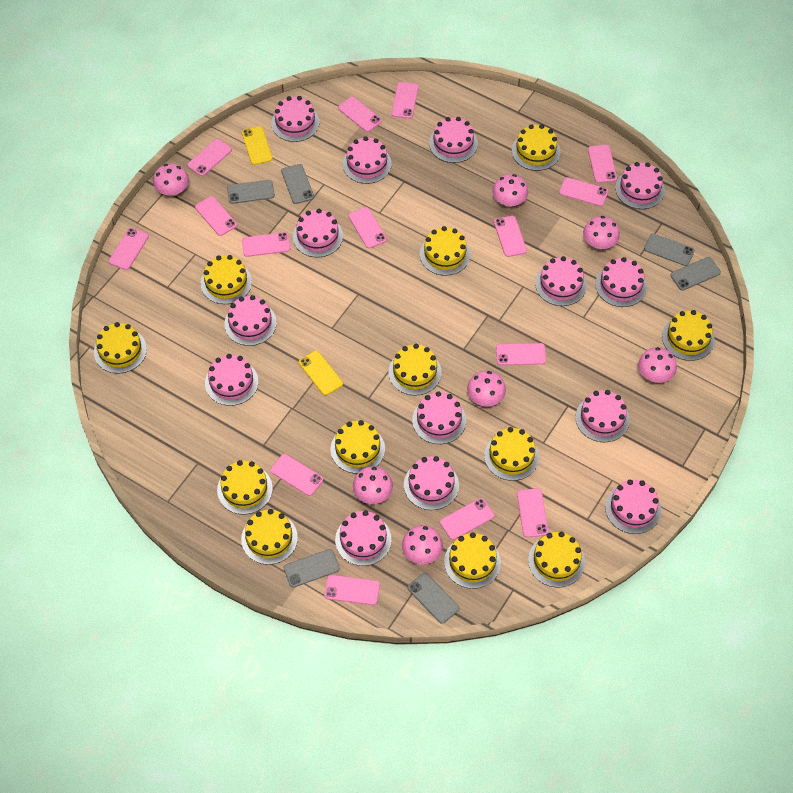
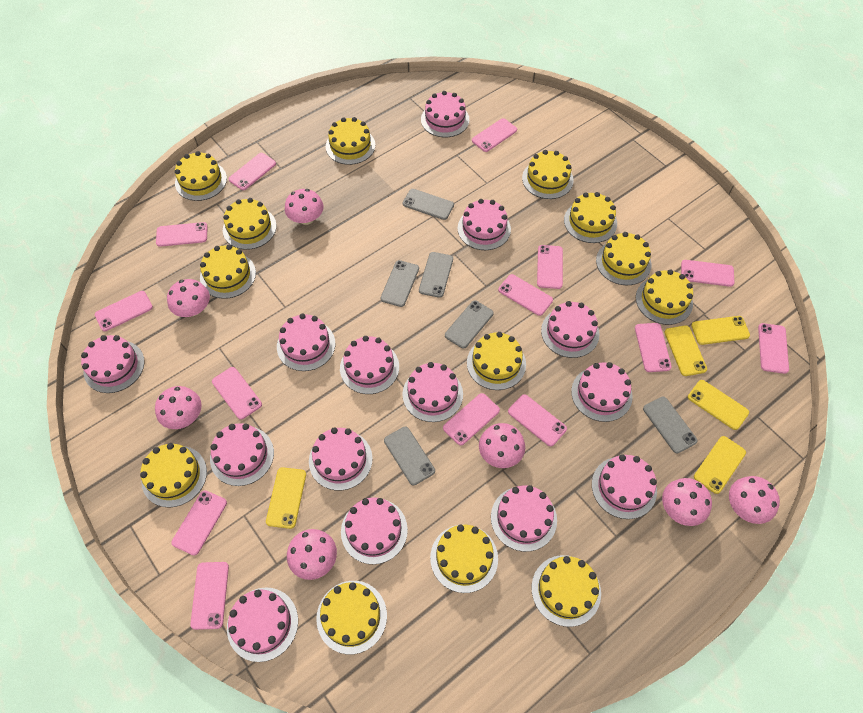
pink phone: [109,228,149,270] [187,139,232,176] [195,196,237,236] [242,232,290,257] [270,454,323,496] [324,575,380,605] [338,97,382,132] [349,207,387,249] [391,82,419,119] [440,498,494,540] [494,216,527,257] [496,343,546,365] [517,488,548,538] [559,177,608,206] [588,145,617,183] = 15 -> [95,291,153,331] [156,222,208,247] [171,490,227,555] [190,562,229,630] [212,367,262,420] [229,153,276,190] [443,393,500,445] [472,118,517,152] [498,274,553,316] [508,394,567,446] [537,245,563,289] [635,323,672,372] [681,260,735,287] [758,323,789,374] = 14
yellow cake: [94,322,147,373] [201,255,252,304] [217,460,273,514] [241,509,298,565] [331,420,385,474] [388,344,442,396] [420,226,470,276] [444,532,501,589] [484,427,539,481] [512,124,561,171] [528,532,585,587] [662,310,715,361] = 12 -> [140,443,207,508] [175,151,227,201] [200,245,256,299] [223,198,276,250] [316,581,387,654] [326,117,375,165] [430,524,498,593] [467,332,526,390] [522,150,574,199] [532,555,601,627] [564,192,617,243] [596,232,651,285] [636,269,693,325] = 13
yellow phone: [242,126,273,165] [299,351,343,395] = 2 -> [266,467,306,529] [664,325,707,376] [688,380,749,430] [691,316,750,345] [694,436,746,494] = 5

